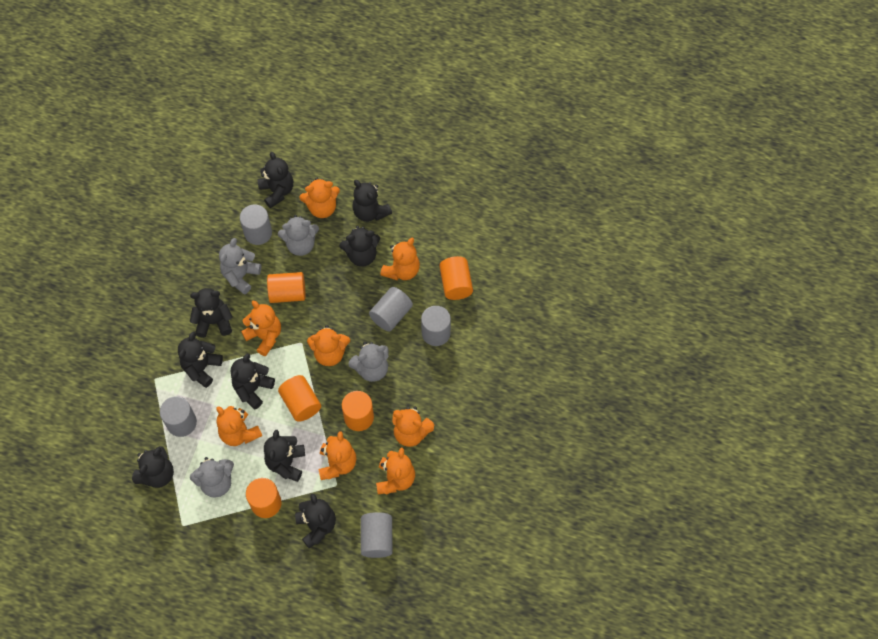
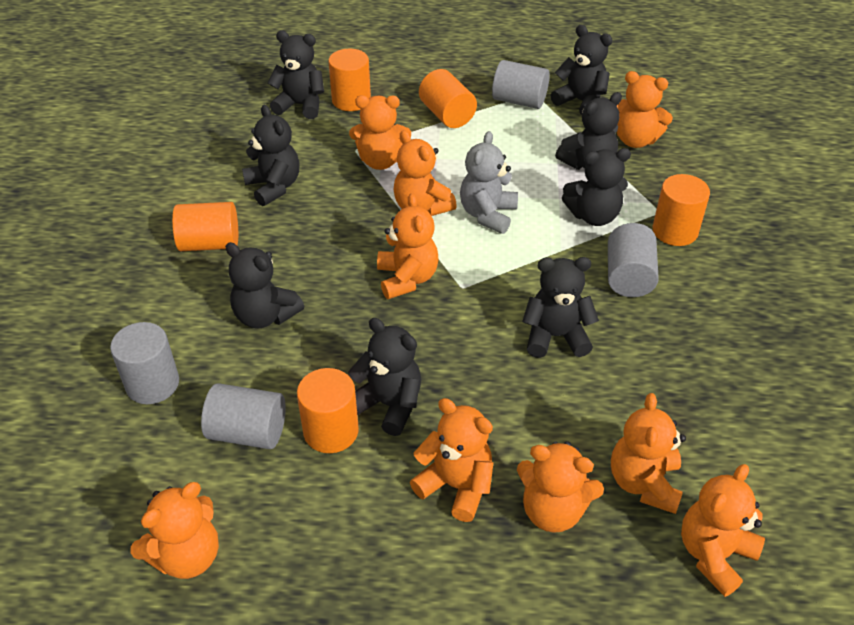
black teddy bear: [132,446,174,488] [178,332,223,388] [190,288,233,338] [231,353,275,409] [258,152,293,208] [264,430,305,482] [295,494,336,548] [339,226,380,267] [352,180,392,222] = 9 -> [225,242,304,328] [242,105,299,206] [268,30,324,119] [348,318,421,436] [522,257,599,358] [551,25,612,115] [555,92,622,170] [562,148,631,226] = 8
grey cylinder: [160,396,197,437] [240,204,272,245] [361,512,393,558] [369,287,413,331] [421,306,451,346] = 5 -> [110,322,179,404] [201,383,286,449] [492,60,550,109] [608,223,659,297] = 4
grey teddy bear: [190,457,234,498] [219,238,261,295] [278,215,319,256] [348,342,389,382] = 4 -> [460,131,518,234] = 1
orange teddy bear: [217,406,262,446] [241,301,281,356] [300,178,340,218] [307,325,350,366] [319,431,356,480] [376,448,415,495] [380,238,420,280] [392,407,435,447] = 8 -> [130,482,219,579] [349,95,411,170] [377,193,439,299] [393,130,457,216] [410,398,494,522] [517,441,604,533] [611,393,686,514] [617,71,673,148] [681,464,765,597] = 9

